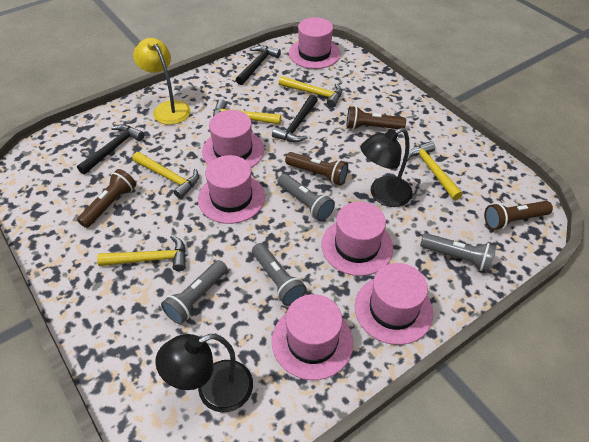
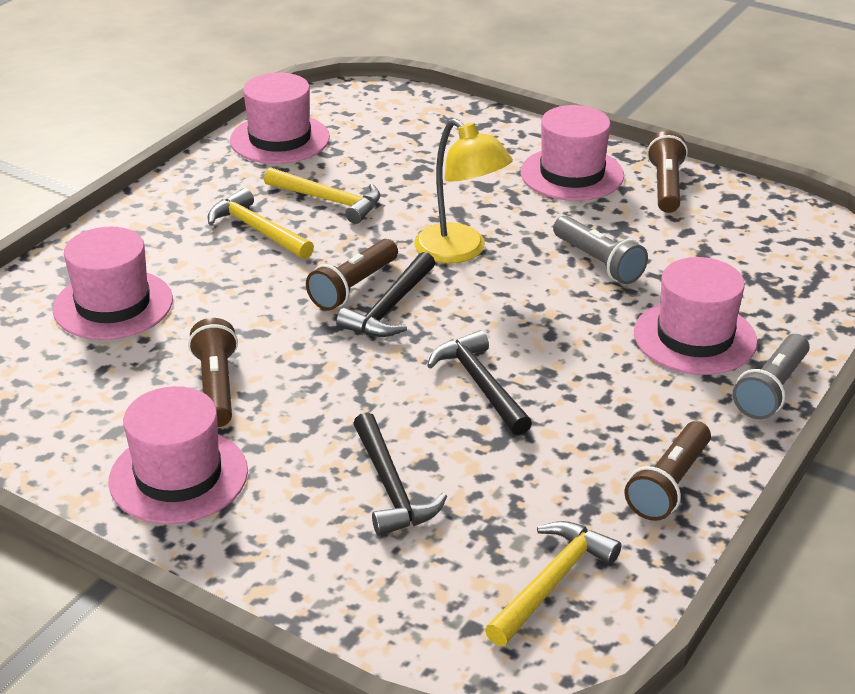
black lamp: [155,334,253,412] [360,128,413,207] = 2 -> none = 0
grey flashlight: [161,260,227,324] [252,243,307,306] [278,174,335,221] [420,233,496,272] = 4 -> [553,216,648,284] [733,334,809,420] = 2
pink hat: [198,155,265,224] [202,110,264,168] [272,294,353,380] [289,17,340,69] [321,202,393,276] [354,263,433,345] = 6 -> [52,227,173,340] [108,386,248,524] [230,73,330,164] [521,105,624,201] [634,257,757,375] = 5
yellow hammer: [97,235,186,271] [133,152,199,199] [213,99,281,125] [279,76,342,108] [407,141,463,200] = 5 -> [208,188,314,259] [264,167,380,224] [485,521,621,646] = 3

